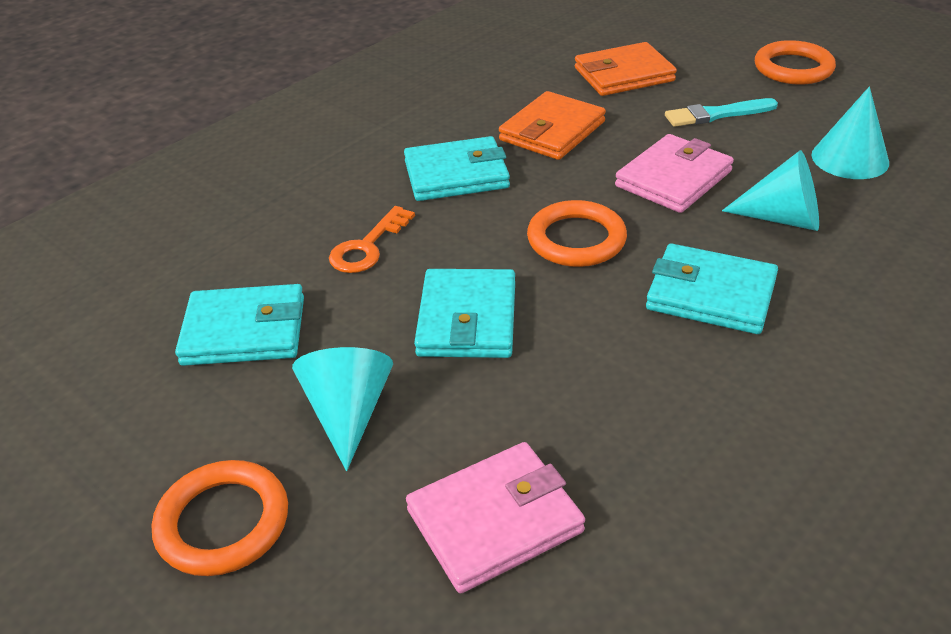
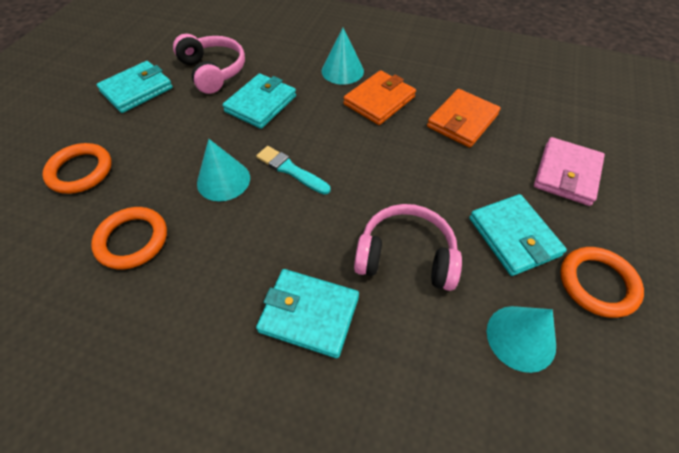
orange key: [329,206,415,273] = 1 -> none = 0
pink headphones: none = 0 -> [173,34,245,94] [354,204,462,291] = 2
pink wallet: [406,442,585,593] [615,134,734,213] = 2 -> [534,137,605,206] = 1

